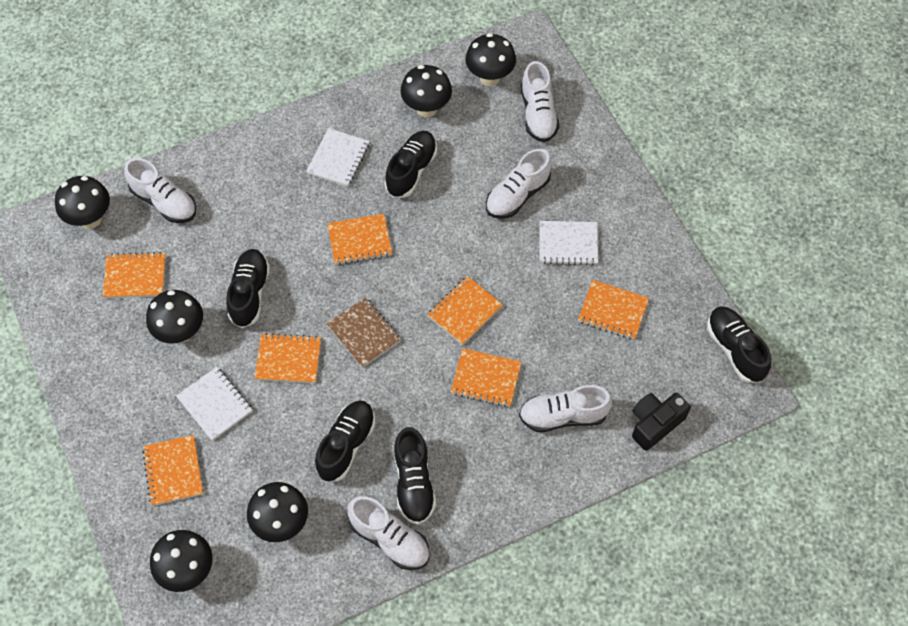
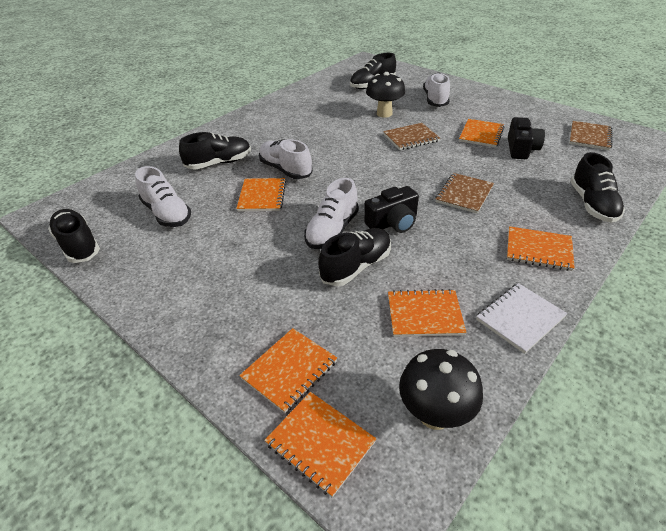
black camera: [632,393,691,451] = 1 -> [364,186,419,233] [508,117,545,159] = 2
black mushroom: [55,176,110,229] [146,290,203,344] [150,530,213,592] [247,482,308,542] [400,65,452,117] [465,33,516,86] = 6 -> [366,72,405,118] [399,349,483,430] = 2
brown notebook: [326,297,401,368] = 1 -> [383,123,440,150] [435,173,494,214] [569,121,613,150] = 3
orange notebook: [103,252,166,298] [142,435,203,506] [255,333,321,383] [327,214,392,265] [427,276,503,345] [451,348,522,407] [578,280,649,340] = 7 -> [236,178,286,211] [239,328,337,413] [264,392,376,498] [388,289,467,337] [459,119,504,148] [507,226,575,271] = 6
white notebook: [176,367,253,441] [306,128,370,187] [539,221,598,265] = 3 -> [476,283,568,354] = 1
white shoe: [124,158,196,223] [347,496,430,570] [486,149,552,219] [519,385,612,432] [521,61,559,142] = 5 -> [135,166,191,227] [259,139,313,179] [304,178,359,249] [423,72,450,107] = 4

